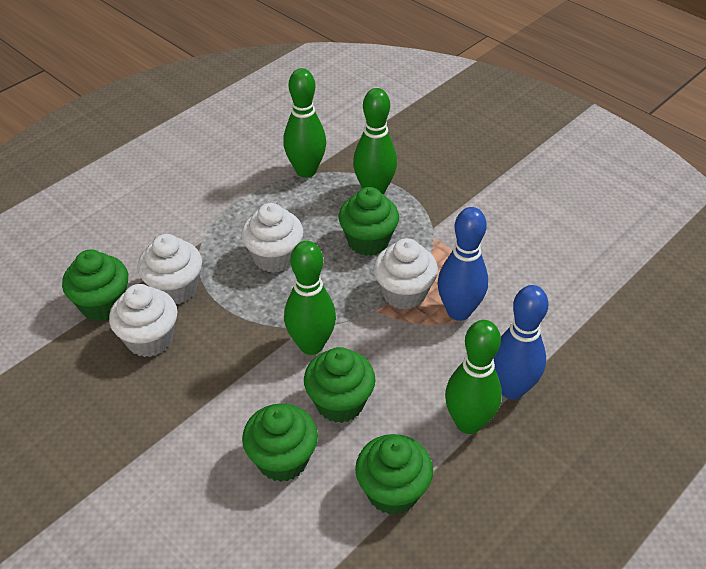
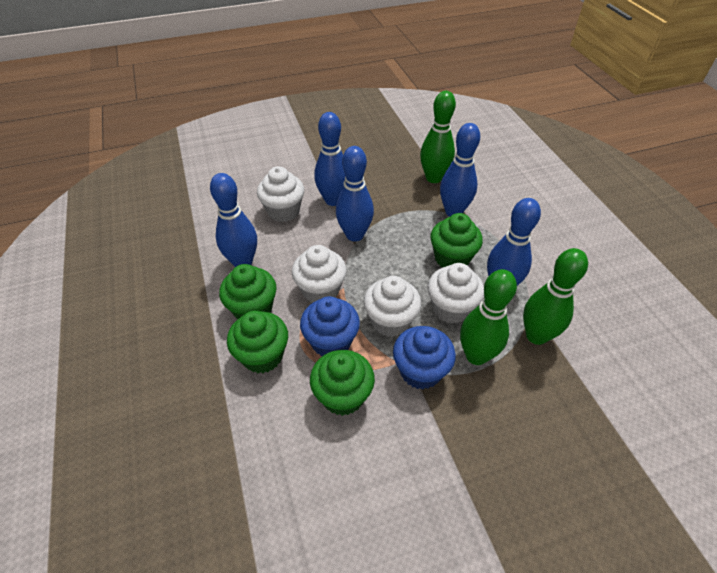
blue bowling pin: [438,207,488,321] [494,285,548,399] = 2 -> [210,173,257,267] [314,112,345,206] [336,146,374,242] [440,123,480,217] [487,198,541,286] = 5
blue cupcake: none = 0 -> [300,296,360,356] [393,326,456,389] = 2
green bowling pin: [283,68,326,178] [284,241,336,355] [353,88,397,194] [445,320,502,434] = 4 -> [420,91,456,183] [460,269,517,365] [523,248,588,345] = 3
green cupcake: [62,249,128,321] [242,404,318,482] [304,347,376,423] [339,187,399,256] [355,434,433,515] = 5 -> [219,264,277,319] [227,311,288,373] [310,350,375,416] [430,213,483,267] = 4

